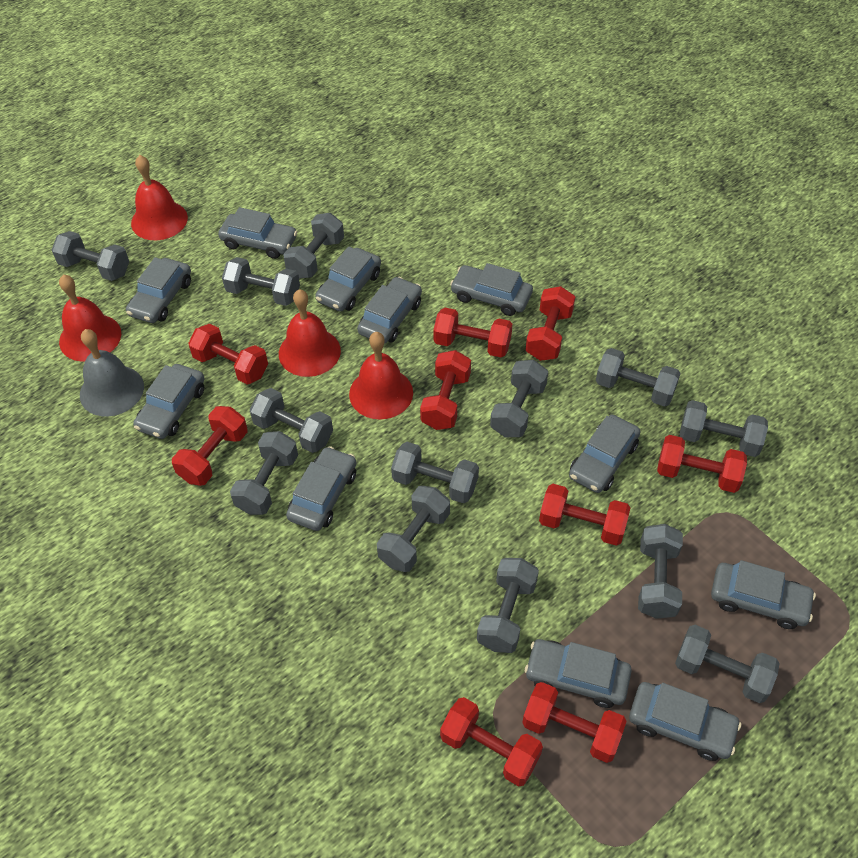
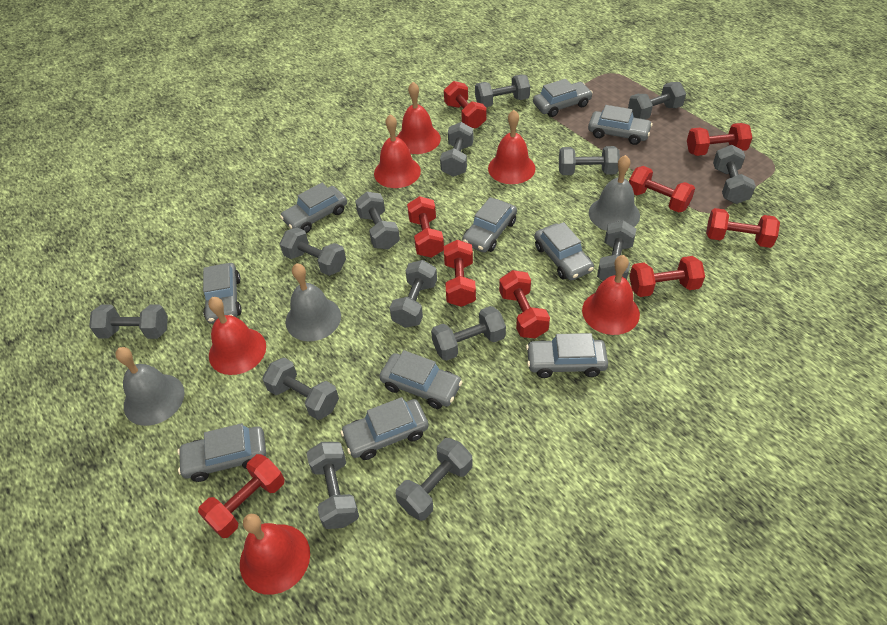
grey bell: [80,329,144,416] = 1 -> [115,347,185,426] [286,263,341,341] [589,155,640,231] = 3
grey car: [126,257,191,323] [133,364,204,439] [218,207,297,259] [286,446,356,531] [315,246,381,312] [357,277,422,344] [450,263,533,316] [525,639,632,708] [569,415,641,493] [629,682,741,761] [711,560,816,629] = 11 -> [177,423,266,482] [203,263,241,323] [280,183,347,233] [341,397,429,460] [379,350,462,409] [462,197,517,252] [526,333,608,378] [533,79,593,117] [534,222,594,280] [588,105,653,145] = 10
grey dumbbell: [52,231,129,281] [222,257,300,306] [230,431,298,515] [250,388,333,453] [283,213,344,278] [377,486,450,572] [391,442,479,503] [477,558,539,653] [490,360,548,437] [596,348,681,407] [638,524,683,619] [675,625,780,703] [680,400,768,457] = 13 -> [89,304,168,339] [263,358,339,420] [280,227,346,276] [307,442,359,529] [355,192,400,249] [390,260,437,328] [396,438,473,521] [431,306,506,361] [440,122,474,177] [475,74,530,107] [559,146,620,175] [597,220,636,281] [628,82,686,119] [713,145,756,204] = 14
red bell: [59,275,121,362] [131,155,188,240] [279,289,341,377] [349,332,413,419] = 4 -> [208,297,266,375] [240,514,310,595] [374,114,421,188] [397,82,441,154] [488,110,536,184] [582,255,640,335] = 6

